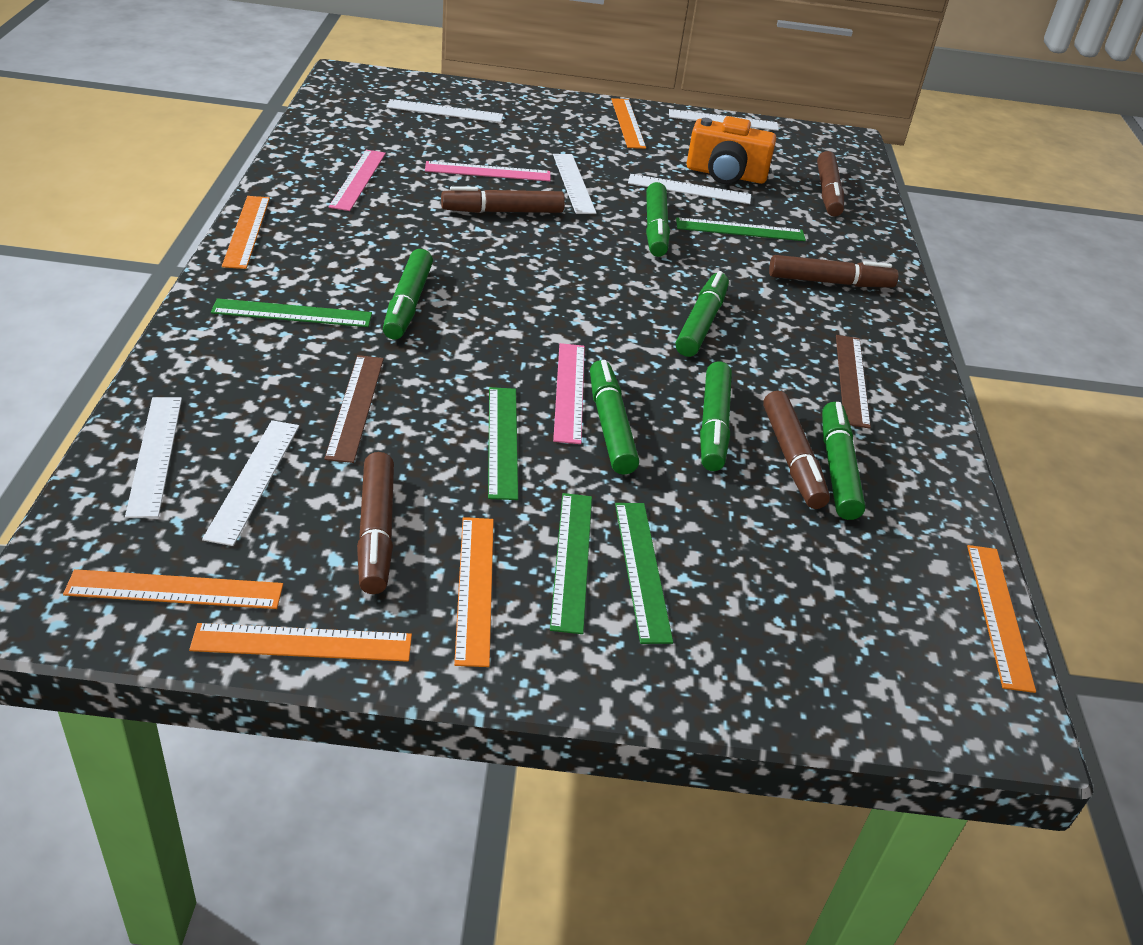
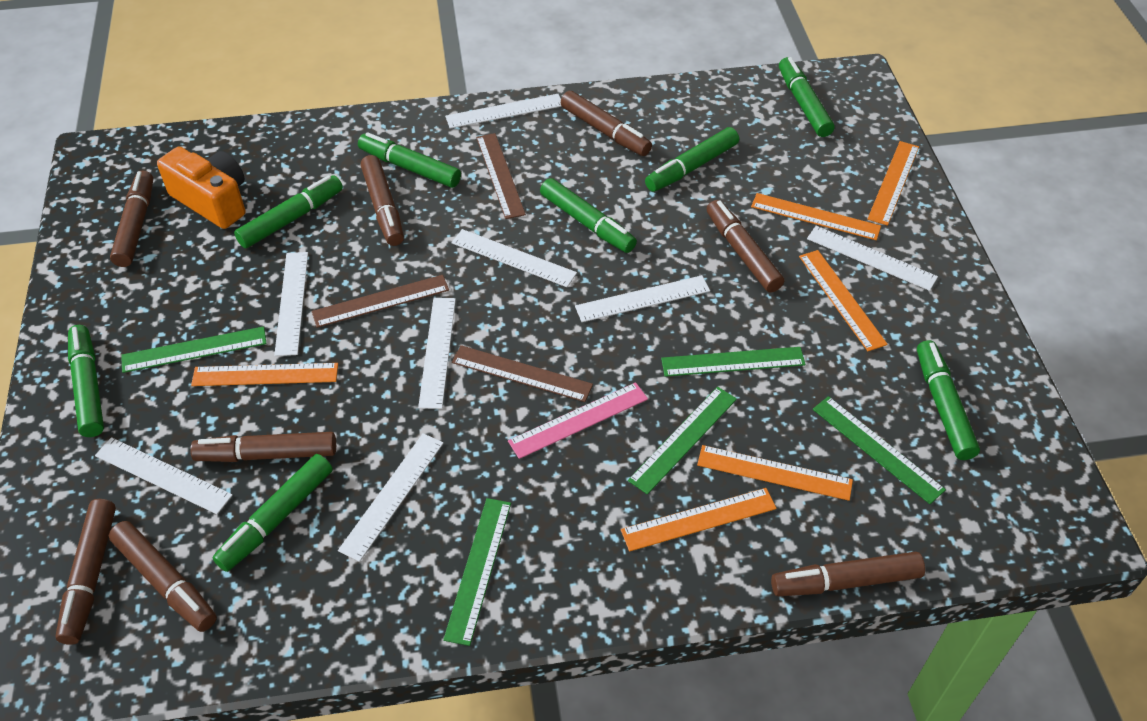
brown marker: [357,452,394,594] [441,186,565,213] [763,391,830,509] [769,255,899,288] [817,151,844,217] = 5 -> [55,499,116,645] [109,521,217,632] [110,171,153,267] [190,432,336,462] [361,155,404,246] [561,91,652,156] [706,200,784,292] [771,552,925,596] = 8
brown ruler: [324,355,384,463] [836,335,871,429] = 2 -> [312,275,449,328] [452,345,593,402] [476,133,526,219] = 3
green marker: [383,249,433,340] [590,360,639,475] [646,182,670,257] [676,271,729,357] [700,362,732,471] [822,402,865,520] = 6 -> [68,325,104,437] [212,454,333,572] [234,175,343,248] [358,132,461,188] [540,178,637,253] [645,127,739,192] [779,57,835,137] [917,340,980,460] = 8
pink ruler: [329,150,386,211] [425,161,551,181] [553,343,585,444] = 3 -> [508,382,648,459] = 1
white ruler: [125,397,182,518] [202,420,299,546] [386,99,503,123] [553,154,596,214] [628,174,751,204] [669,109,779,131] = 6 -> [95,437,233,514] [274,252,308,356] [338,433,444,562] [418,298,456,409] [445,94,562,129] [451,229,577,287] [575,275,710,322] [807,226,938,291] = 8

